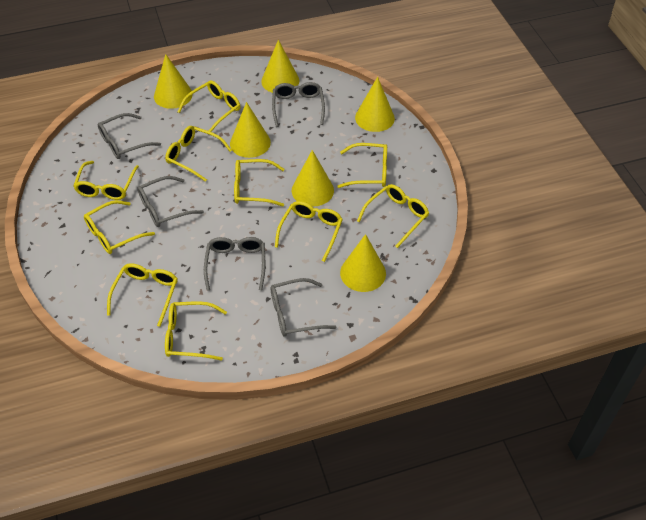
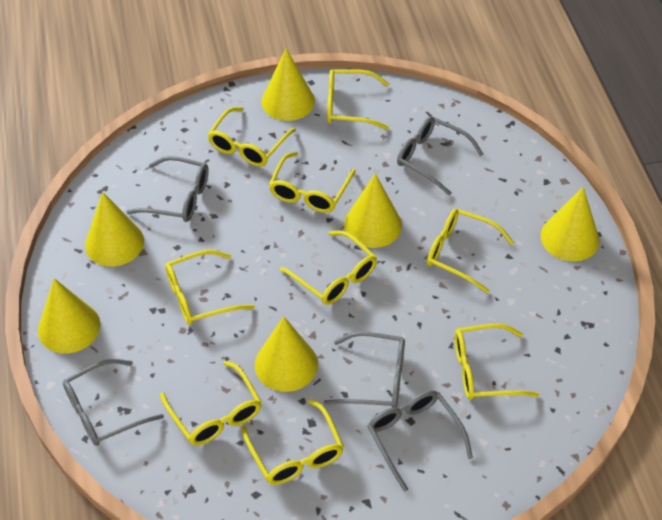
yellow glasses: [73,161,139,200] [84,200,155,254] [107,263,178,327] [165,126,232,182] [165,301,227,361] [178,80,241,135] [234,159,284,206] [275,201,343,262] [337,143,387,188] [357,184,429,248] = 10 -> [160,361,262,445] [165,250,255,325] [207,107,296,167] [241,399,344,485] [269,152,355,213] [280,231,377,305] [327,69,389,130] [427,209,514,293] [455,324,539,400] = 9

